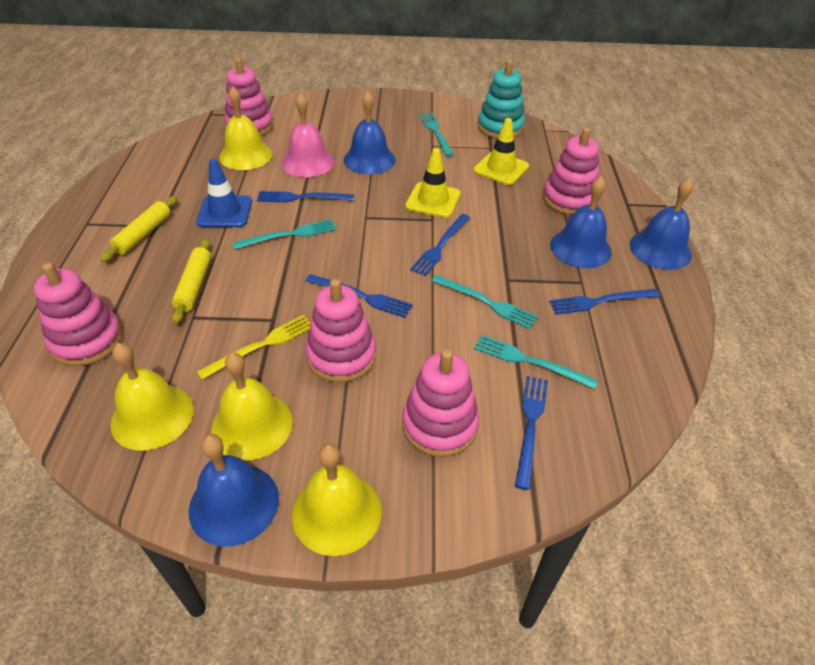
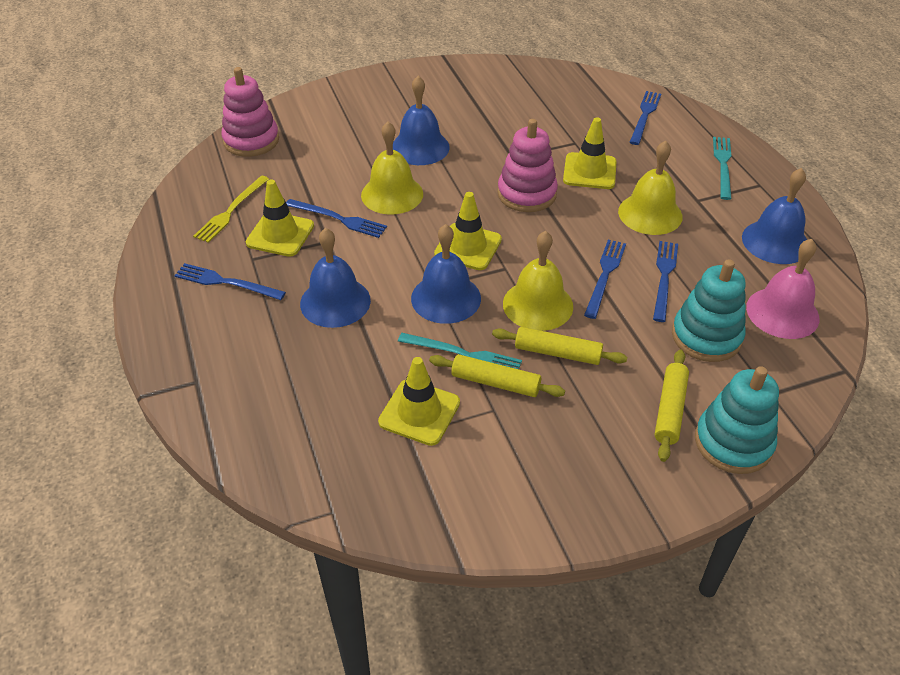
blue traffic cone: [196,159,252,227] = 1 -> none = 0
pink stacking toy: [34,262,122,366] [224,58,273,136] [305,279,376,383] [402,349,479,457] [543,127,599,215] = 5 -> [221,67,279,157] [497,119,558,212] = 2
turquoise fork: [232,219,336,250] [419,113,454,157] [432,275,538,329] [474,335,598,389] = 4 -> [398,333,522,369] [713,137,731,200] = 2
turquoise stacking toy: [478,60,525,138] = 1 -> [672,259,746,362] [695,366,779,474] = 2
yellow bell: [110,343,194,451] [211,353,293,460] [219,86,272,170] [292,444,382,556] = 4 -> [361,122,423,214] [503,231,573,331] [618,141,682,235] = 3
yellow rolling pin: [100,196,178,262] [172,239,211,324] = 2 -> [429,354,565,397] [492,327,627,365] [655,349,689,462] = 3
yellow traffic cone: [405,148,461,218] [473,118,529,185] = 2 -> [246,179,314,257] [378,357,460,446] [434,192,502,270] [563,117,617,189] = 4

